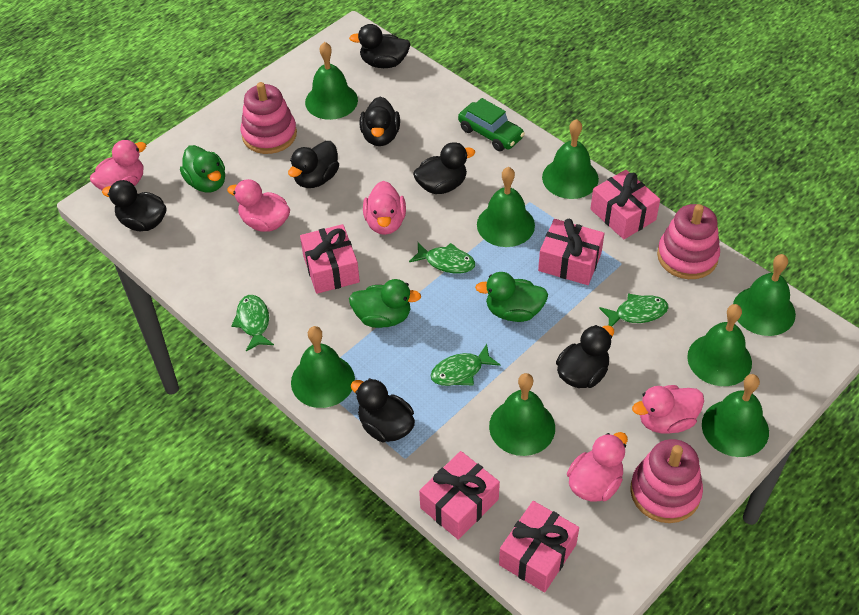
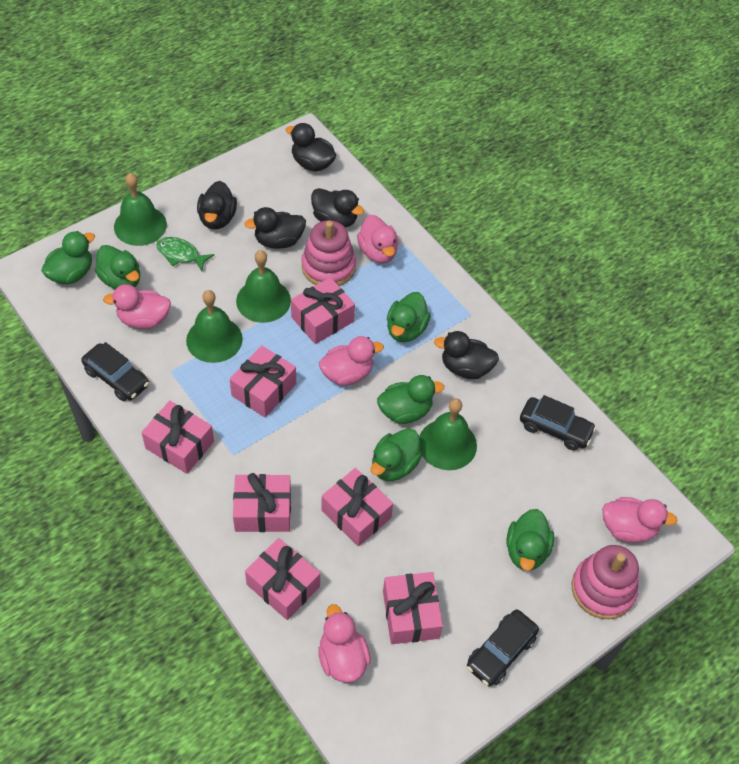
black car: none = 0 -> [81,342,149,401] [467,609,539,686] [520,395,596,451] = 3
black duck: [102,180,166,231] [288,141,339,188] [349,24,410,68] [351,378,415,442] [360,97,400,146] [413,142,475,194] [556,325,614,388] = 7 -> [197,181,237,229] [244,207,306,249] [286,123,336,172] [311,188,364,228] [434,331,499,379] = 5
green bell: [291,326,355,408] [305,42,358,120] [477,167,535,247] [489,373,555,456] [542,119,599,199] [687,304,752,386] [702,374,769,457] [733,254,796,336] = 8 -> [114,173,167,246] [186,290,243,363] [236,250,291,323] [419,398,477,470] = 4
green car: [458,98,525,151] = 1 -> none = 0
green duck: [180,145,225,192] [349,279,421,328] [475,272,548,322] = 3 -> [41,231,95,284] [95,245,140,289] [371,428,422,481] [377,375,444,424] [387,292,431,342] [506,509,554,571] = 6
green fish: [231,295,274,351] [409,242,475,273] [430,344,500,386] [599,294,669,326] = 4 -> [156,237,214,271] = 1
pink gift: [300,224,360,294] [419,451,500,540] [499,501,579,592] [538,219,604,285] [590,170,660,239] = 5 -> [141,401,214,474] [230,346,296,418] [233,473,291,532] [245,538,320,620] [291,277,355,344] [321,468,393,546] [383,572,443,644] = 7
pink stacking toy: [241,82,297,154] [630,439,703,523] [657,204,720,279] = 3 -> [302,220,356,286] [572,545,639,619] = 2

